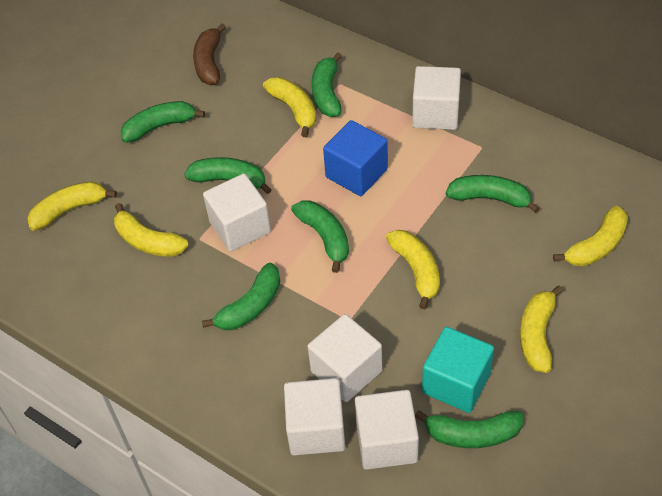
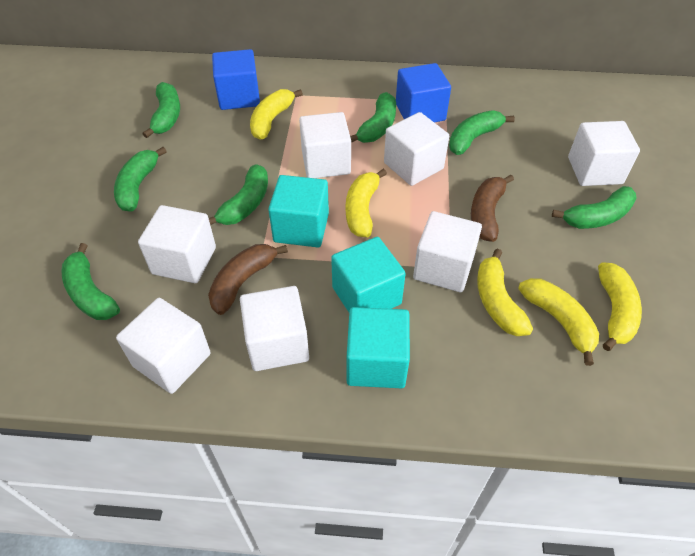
blue cube: [323,120,388,196] = 1 -> [212,49,260,110] [396,63,451,122] = 2
brown banana: [193,24,226,85] = 1 -> [208,244,288,315] [471,175,514,242] = 2
turquoise cube: [422,327,494,413] = 1 -> [268,175,329,247] [331,237,406,312] [347,307,410,388] = 3
white cube: [203,174,271,252] [284,378,345,456] [307,314,382,402] [355,390,419,470] [412,66,461,130] = 5 -> [116,298,211,394] [138,205,216,283] [240,286,309,371] [299,112,351,178] [384,112,449,186] [413,211,482,292] [568,121,640,186] = 7
yellow banana: [27,181,117,231] [114,203,189,257] [263,77,317,137] [386,230,440,309] [520,286,563,373] [553,205,628,266] = 6 -> [250,89,303,140] [346,169,387,237] [477,249,533,336] [518,278,599,366] [598,262,642,351] = 5

